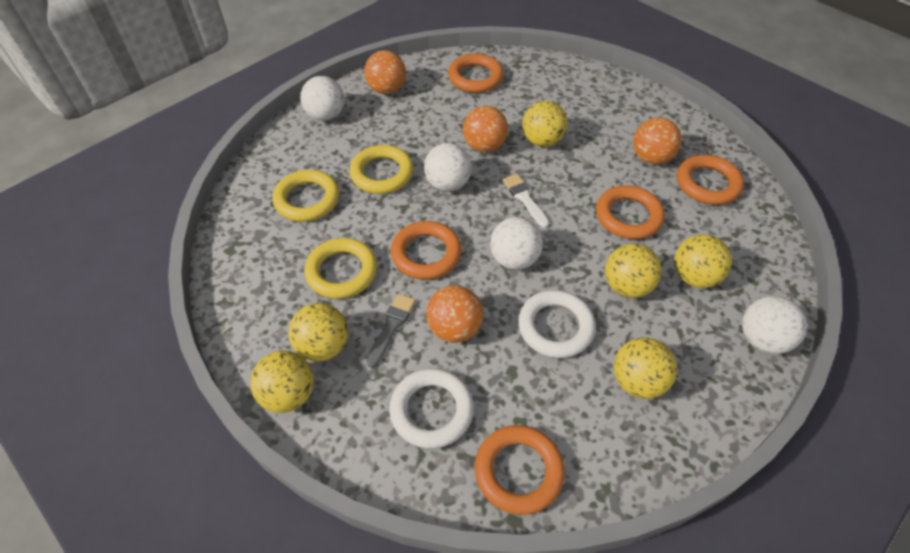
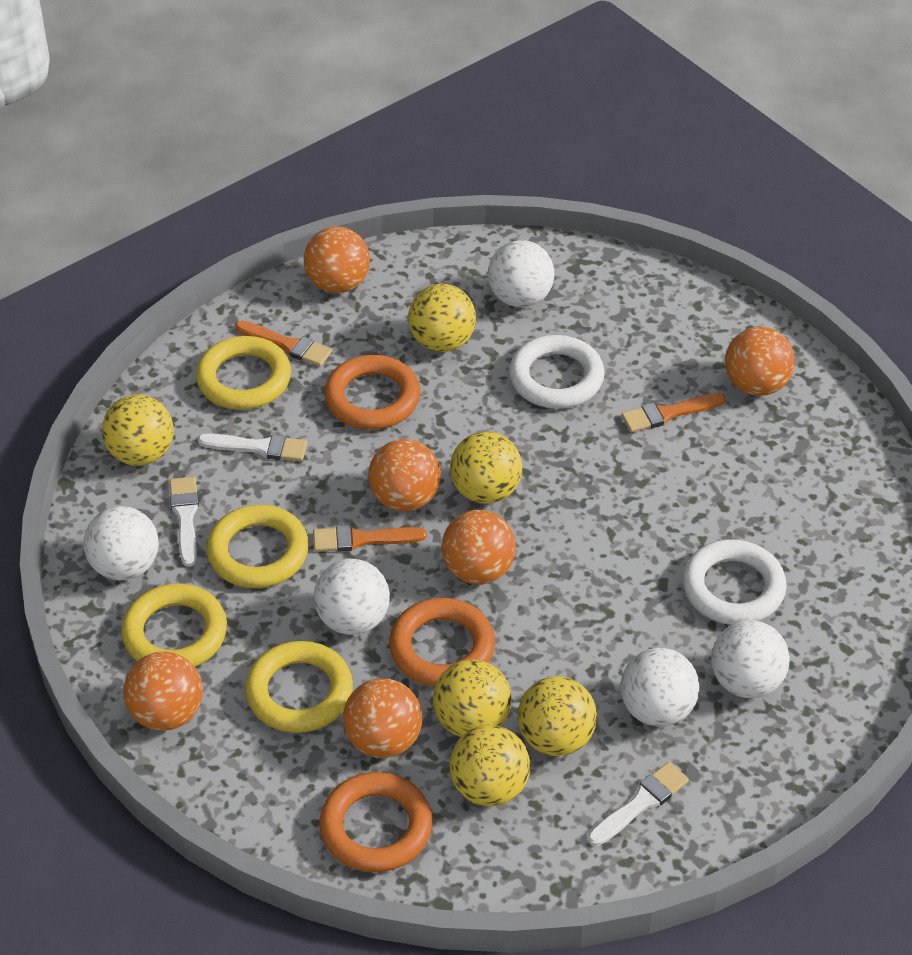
grey brush: [366,294,415,368] = 1 -> none = 0
orange ball: [364,50,406,94] [426,285,483,343] [463,106,508,152] [633,117,681,164] = 4 -> [124,652,203,731] [304,227,370,293] [343,678,422,758] [368,439,441,511] [441,510,516,585] [725,327,795,396] = 6
orange brush: none = 0 -> [235,320,332,366] [313,525,427,552] [621,393,726,432] = 3
orange ring: [391,221,462,280] [448,54,504,93] [475,425,565,515] [596,185,665,239] [677,155,744,205] = 5 -> [319,772,433,872] [324,355,420,430] [389,598,495,687] = 3
white ball: [300,76,345,121] [424,143,472,192] [490,217,543,270] [742,296,807,354] = 4 -> [83,506,159,580] [314,559,390,635] [488,240,554,307] [620,648,699,727] [711,620,790,698] = 5
white brush: [503,174,549,228] = 1 -> [170,476,199,567] [198,434,307,461] [588,762,689,846] = 3
yellow ring: [273,170,339,222] [304,238,377,299] [349,145,414,194] = 3 -> [121,583,227,667] [196,336,291,410] [206,505,309,588] [245,641,353,733] = 4

